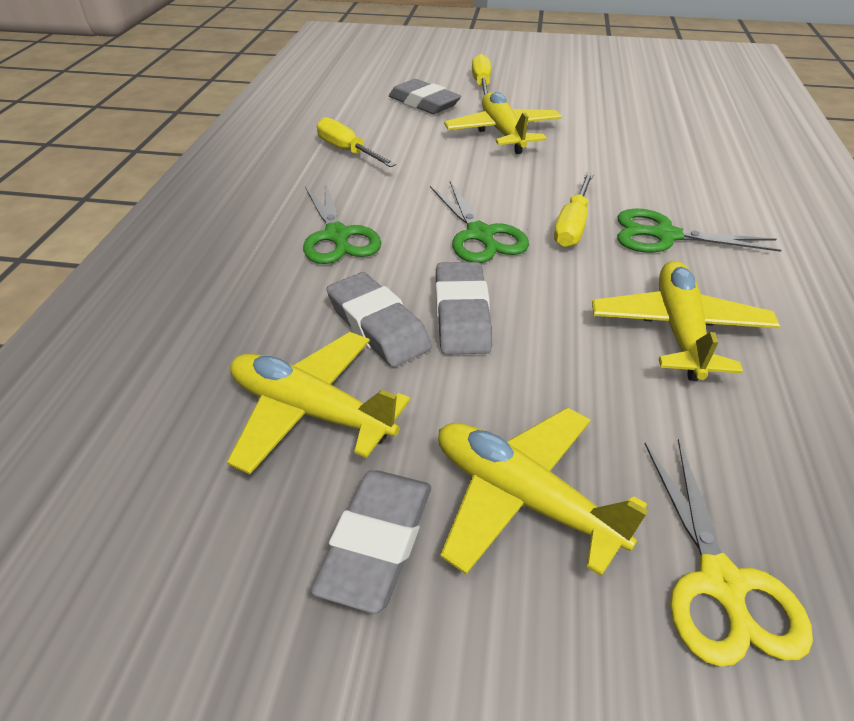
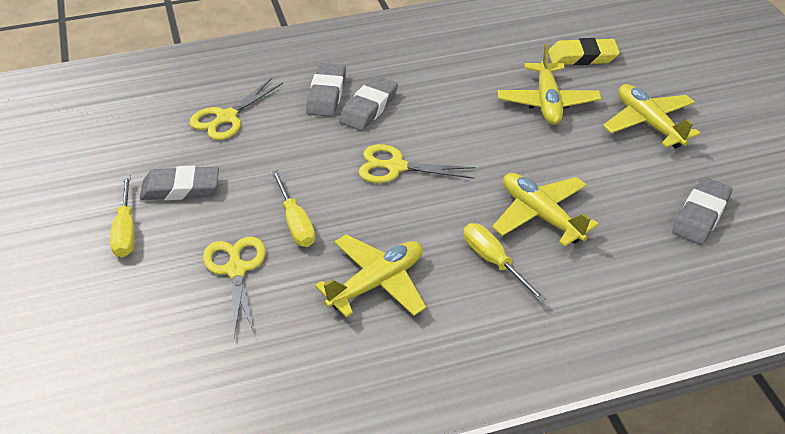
green scissors: [303,181,381,264] [430,181,529,263] [617,208,782,253] = 3 -> none = 0
yellow eraser: none = 0 -> [548,38,620,65] = 1
yellow scissors: [645,438,813,667] = 1 -> [190,78,283,140] [203,236,266,338] [359,144,476,183] = 3

